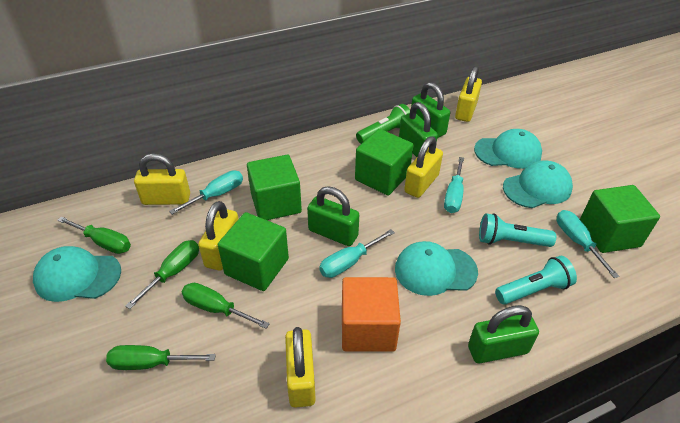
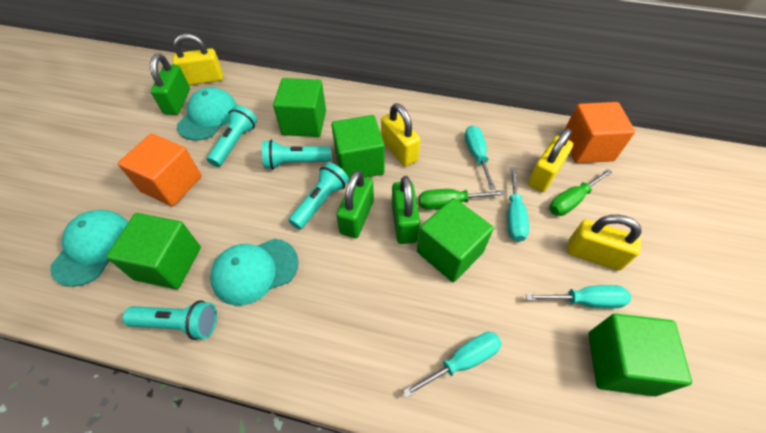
green cube: [218,212,289,291] [247,155,302,220] [355,129,413,196] [580,185,660,253] = 4 -> [106,213,201,290] [273,78,326,137] [331,115,385,179] [417,198,494,282] [588,314,692,396] = 5
green flashlight: [356,104,410,144] = 1 -> none = 0
green padlock: [307,186,359,246] [399,102,438,157] [411,82,450,138] [468,305,539,363] = 4 -> [150,54,190,115] [337,170,374,238] [392,176,420,244] = 3
green screwdriver: [57,217,131,254] [106,345,216,370] [125,240,199,309] [182,283,270,329] = 4 -> [419,189,505,210] [549,169,612,216] = 2
orange cube: [342,277,401,352] = 1 -> [118,133,202,207] [565,102,635,163] = 2
turquoise cap: [33,246,121,302] [395,241,478,296] [474,129,542,169] [503,160,573,208] = 4 -> [50,210,128,287] [177,87,237,140] [210,239,299,306] = 3
turquoise flashlight: [479,213,556,247] [495,256,577,304] = 2 -> [123,300,217,340] [207,105,257,167] [262,140,331,169] [288,162,349,230] = 4
yellow padlock: [134,153,190,205] [198,201,239,271] [285,327,316,408] [404,136,443,198] [455,66,482,122] = 5 -> [172,34,223,85] [381,103,420,166] [528,129,573,192] [567,215,642,271] = 4

